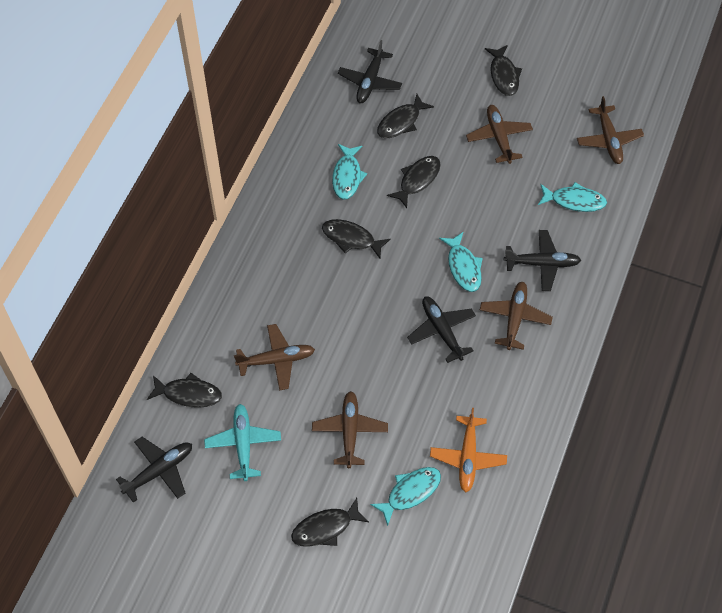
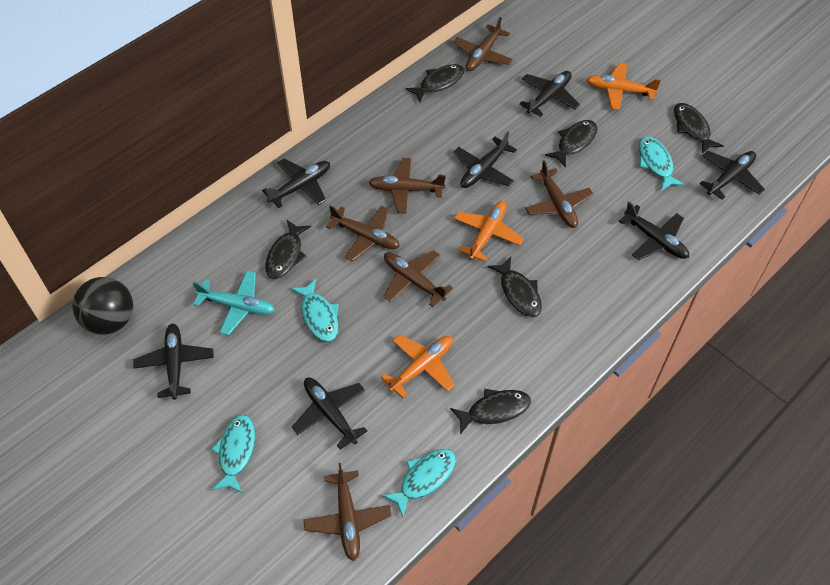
black ball: none = 0 -> [72,277,133,335] = 1
black plane: [116,437,192,503] [338,40,402,103] [407,296,476,363] [504,230,581,291] = 4 -> [133,323,214,400] [262,159,330,208] [292,377,367,450] [454,131,517,188] [519,71,580,117] [619,202,689,260] [699,151,765,200] = 7
brown plane: [234,324,315,391] [312,391,388,468] [466,105,533,164] [480,282,553,350] [577,96,644,164] = 5 -> [304,463,392,561] [326,206,400,261] [368,158,446,214] [383,250,453,307] [453,17,513,71] [525,160,593,228] = 6
orange plane: [430,408,507,492] = 1 -> [381,334,455,398] [454,201,524,262] [586,62,661,110] = 3

